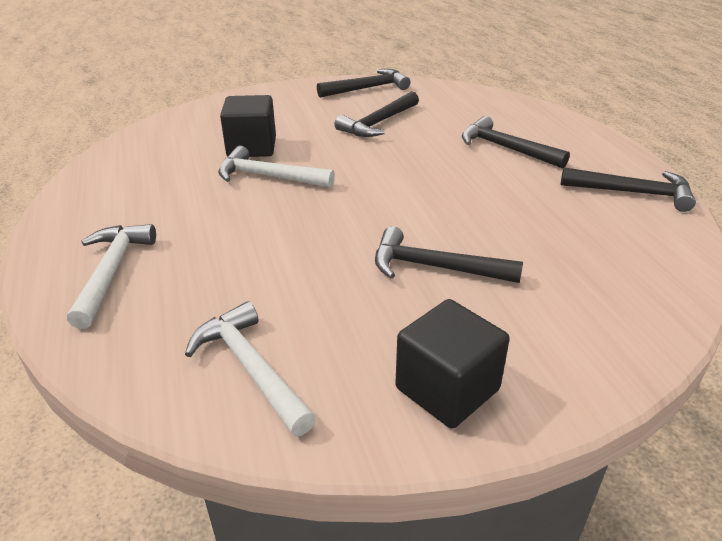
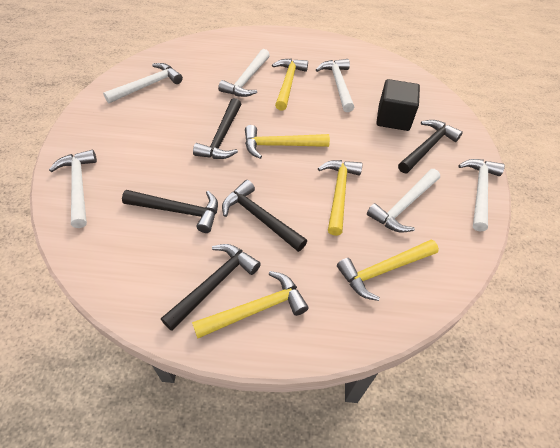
black cube: [220,95,276,157] [395,299,510,429] = 2 -> [376,79,420,131] = 1
white hammer: [67,224,156,329] [185,301,316,436] [218,146,335,188] = 3 -> [49,150,97,228] [103,63,183,103] [218,49,270,97] [316,59,354,112] [367,169,440,233] [458,159,505,231] = 6
yellow hammer: none = 0 -> [192,271,309,339] [245,125,330,159] [272,59,308,111] [318,160,362,236] [337,239,439,301] = 5

